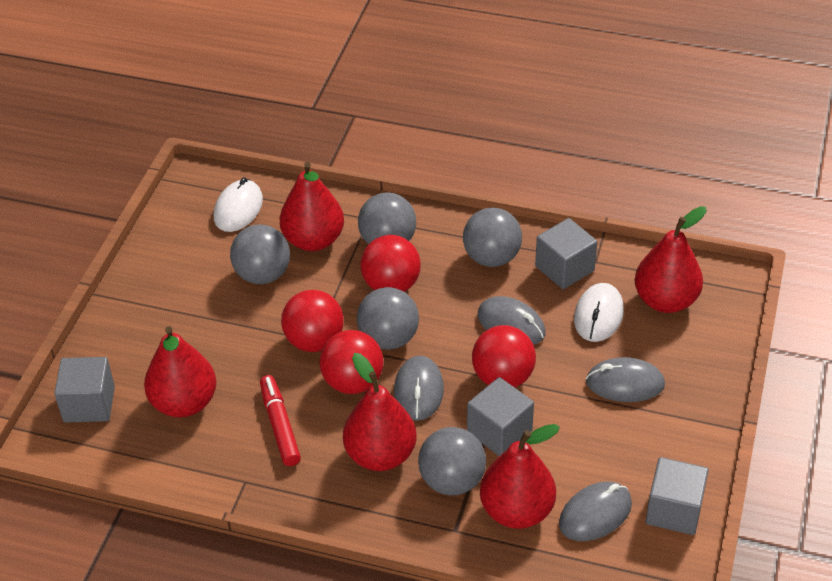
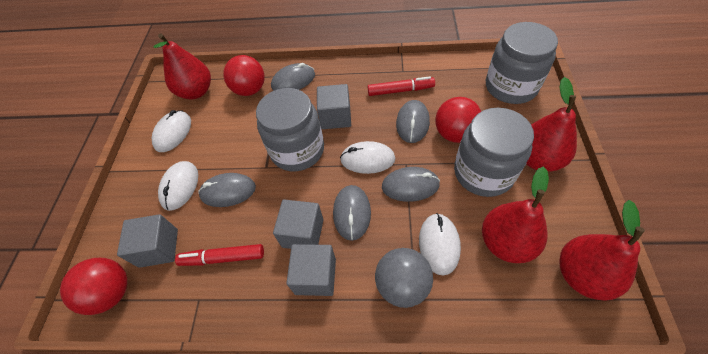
grey ball: [230,225,290,284] [357,287,419,350] [358,193,416,245] [418,427,486,496] [463,208,522,267] = 5 -> [375,248,433,308] = 1
grey jar: none = 0 -> [256,88,324,171] [454,108,534,197] [486,22,558,104] = 3
grey mouse: [394,356,444,421] [478,296,545,345] [559,481,632,541] [586,357,665,402] = 4 -> [198,173,256,207] [271,63,315,91] [333,185,371,241] [382,167,440,202] [396,100,430,143] = 5
red ball: [281,290,344,352] [319,330,384,394] [361,235,421,292] [472,325,536,387] = 4 -> [60,258,127,315] [223,55,265,96] [435,97,481,143] = 3
red marker: [260,375,301,466] = 1 -> [175,244,264,266] [368,76,435,96] = 2
red pear: [144,326,216,417] [279,162,344,251] [343,353,416,471] [480,424,560,529] [635,206,706,313] = 5 -> [154,33,211,99] [482,167,549,263] [526,77,577,172] [559,200,645,301] = 4
white mouse: [214,177,263,232] [574,283,624,342] = 2 -> [152,110,191,152] [158,161,198,211] [340,141,395,174] [419,213,461,276] = 4

